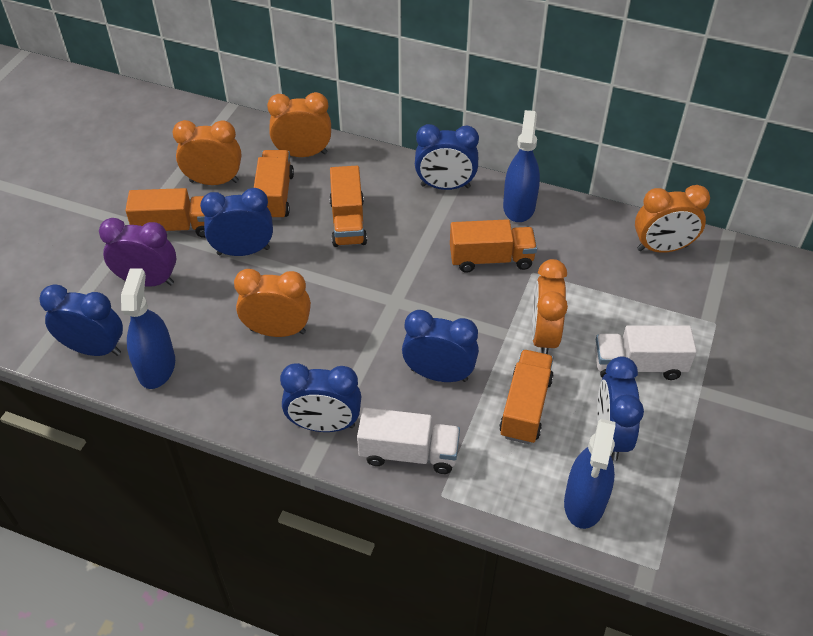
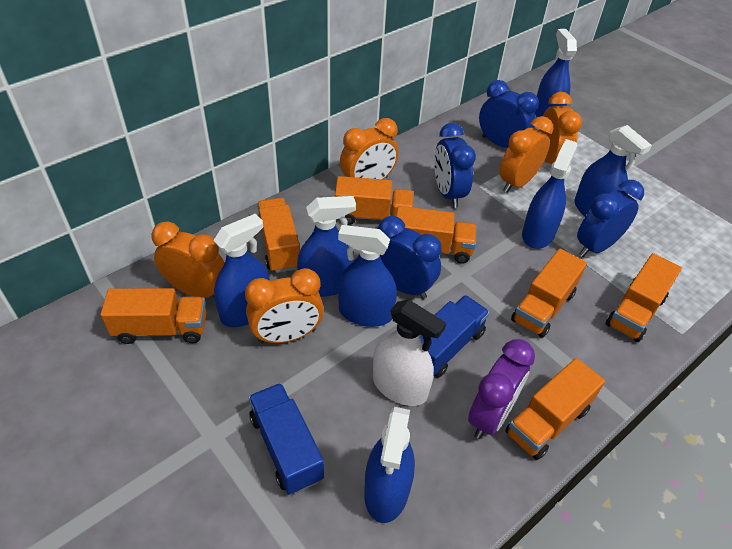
blue clock: [39,284,123,356] [200,188,273,256] [280,363,361,432] [402,310,479,382] [415,124,479,190] [597,357,644,461] = 6 -> [378,216,442,299] [434,123,476,208] [479,80,539,148] [577,180,644,257] = 4
blue spray bottle: [121,268,175,389] [503,110,540,222] [564,419,616,529] = 3 -> [213,214,270,327] [297,196,356,297] [338,225,397,327] [364,407,415,523] [522,139,577,249] [535,29,577,117] [575,125,652,216] = 7
blue truck: none = 0 -> [248,383,324,495] [419,295,490,378] = 2
orange truck: [125,188,205,238] [254,150,294,220] [329,166,367,247] [450,219,537,273] [499,350,554,444] = 5 -> [100,288,207,344] [257,198,300,273] [335,176,414,225] [396,206,477,264] [505,358,605,460] [511,249,587,338] [606,253,682,342] = 7
white spray bottle: none = 0 -> [373,300,446,406] = 1
white truck: [357,408,460,474] [595,325,697,380] = 2 -> none = 0

